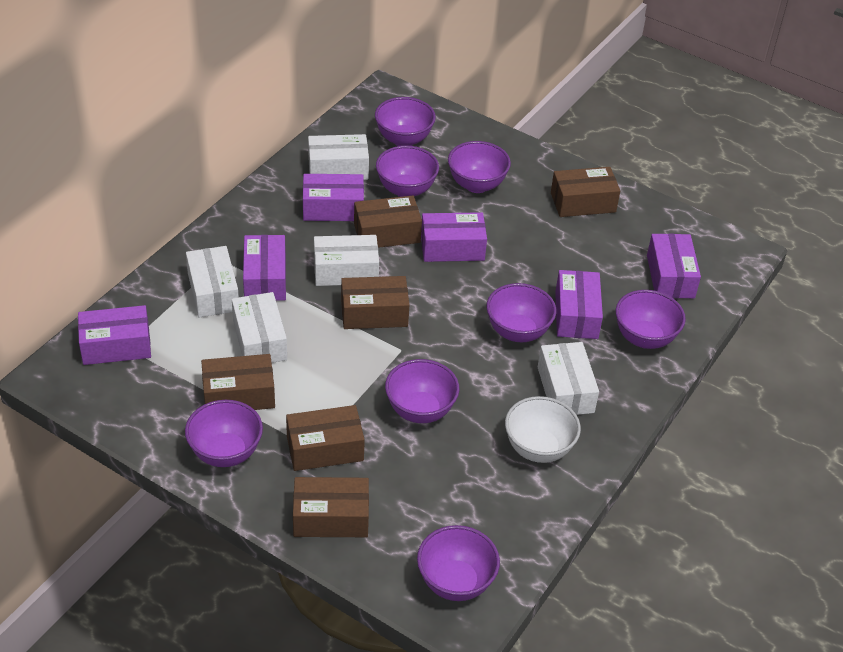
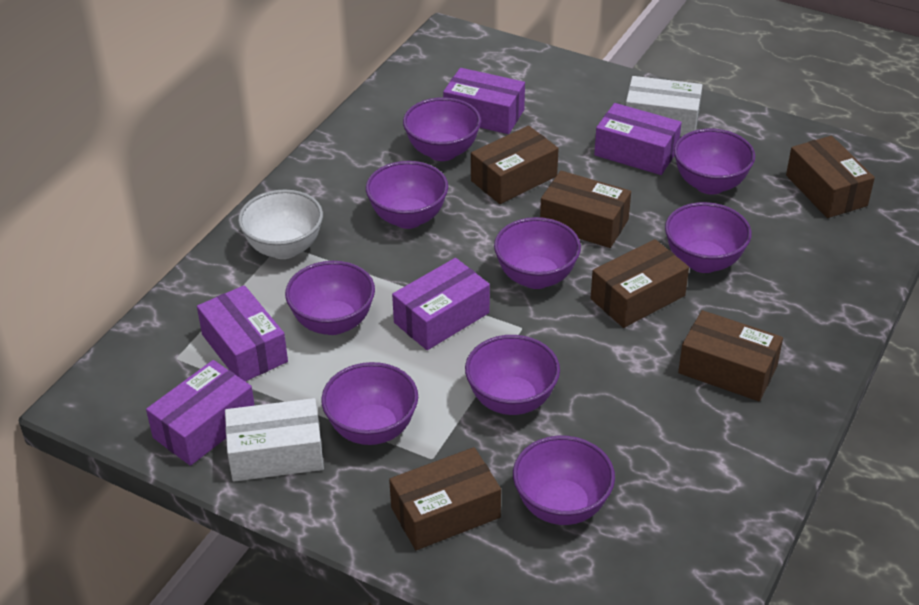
purple bowl: [185,400,263,467] [375,97,436,146] [376,146,439,197] [385,359,459,423] [417,525,500,601] [448,141,511,193] [486,283,556,342] [616,290,686,349] = 8 -> [285,261,375,335] [321,362,418,445] [366,161,448,229] [403,97,481,161] [465,335,560,415] [494,217,581,289] [513,436,615,525] [665,202,752,273] [674,129,755,195] = 9
purple box: [78,305,151,365] [243,235,286,301] [303,174,364,221] [421,212,487,262] [555,270,603,339] [647,234,701,298] = 6 -> [146,360,255,466] [197,285,288,381] [392,258,490,350] [443,68,525,134] [594,103,682,175] = 5
white box: [186,246,239,317] [232,292,287,363] [308,134,369,180] [314,235,379,286] [538,342,599,415] = 5 -> [225,398,324,482] [626,76,703,137] = 2

